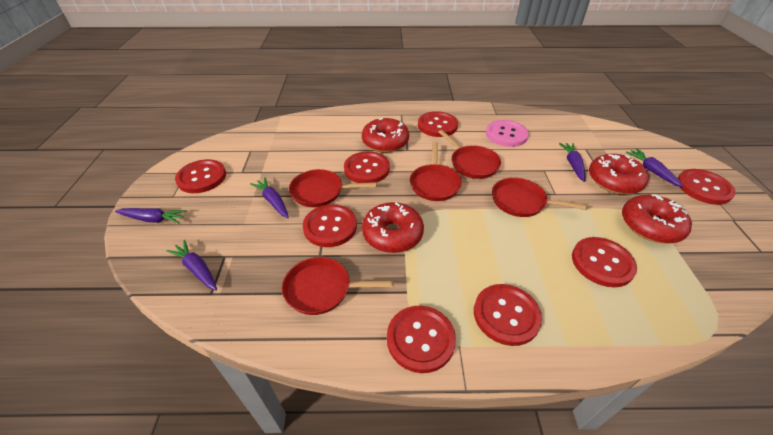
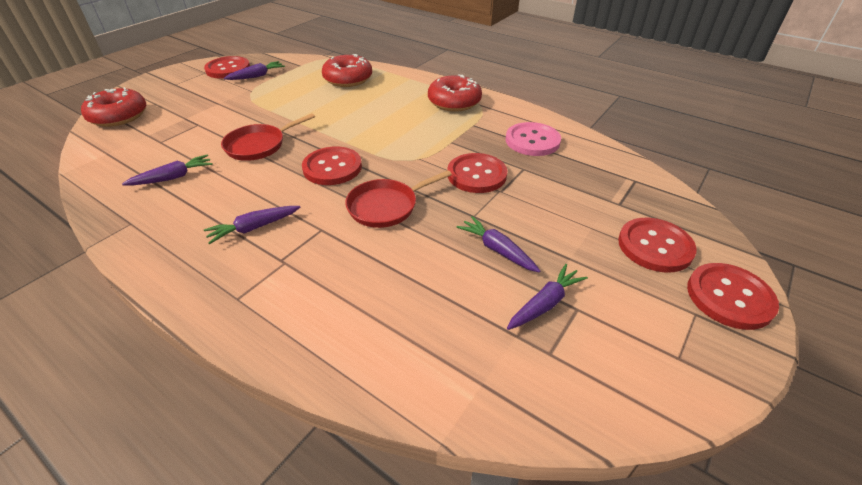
red button: [175,159,226,193] [303,204,357,247] [344,151,390,183] [387,306,456,373] [418,111,458,137] [474,284,542,346] [572,237,637,287] [678,169,736,205] = 8 -> [204,56,250,79] [302,146,362,185] [447,153,507,193] [618,218,697,273] [687,263,779,330] = 5
red donut: [362,118,409,153] [362,202,424,253] [589,154,649,194] [622,195,692,244] = 4 -> [81,87,146,127] [322,54,372,87] [428,75,482,112] = 3
red pan: [282,257,394,315] [289,169,377,207] [410,142,462,201] [438,130,501,179] [492,177,588,217] = 5 -> [221,113,315,161] [345,170,452,228] = 2

